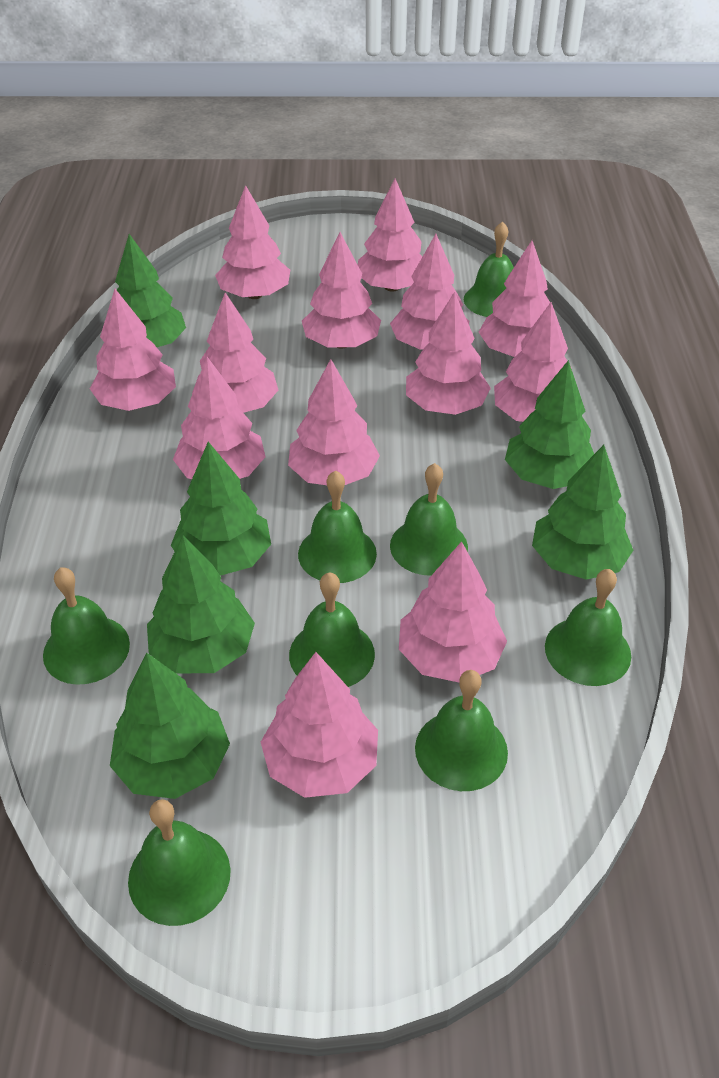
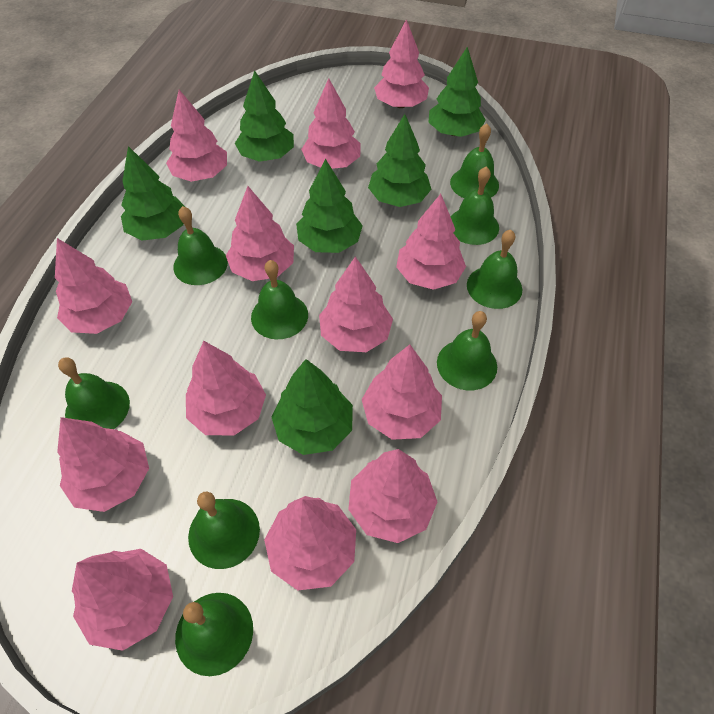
green bell: [43,567,130,685] [128,799,231,926] [289,572,375,687] [298,470,377,583] [390,463,468,576] [415,670,508,791] [464,221,514,317] [545,569,631,686] = 8 -> [58,357,130,429] [173,206,228,285] [175,593,253,676] [188,492,260,569] [251,260,308,339] [437,311,497,390] [450,123,499,198] [451,167,499,245] [467,230,522,309] = 9

